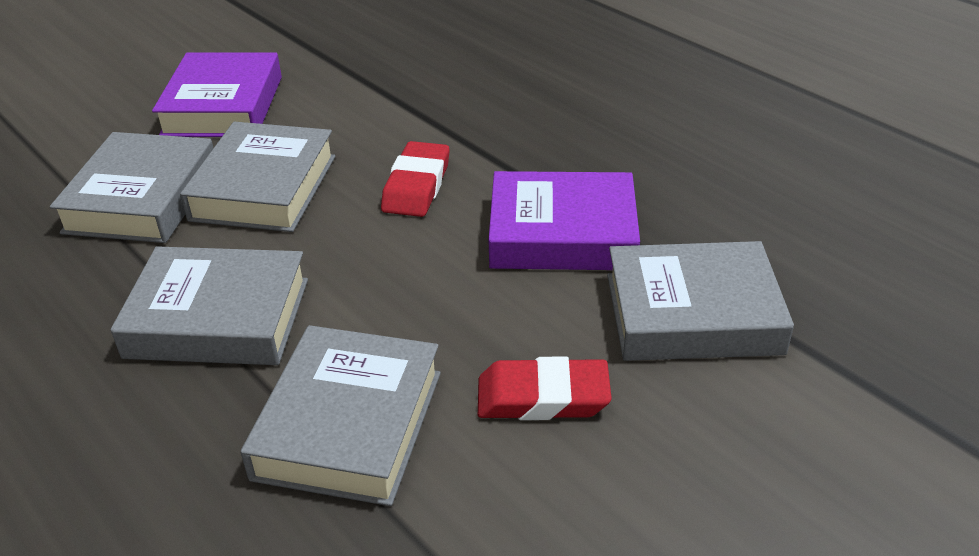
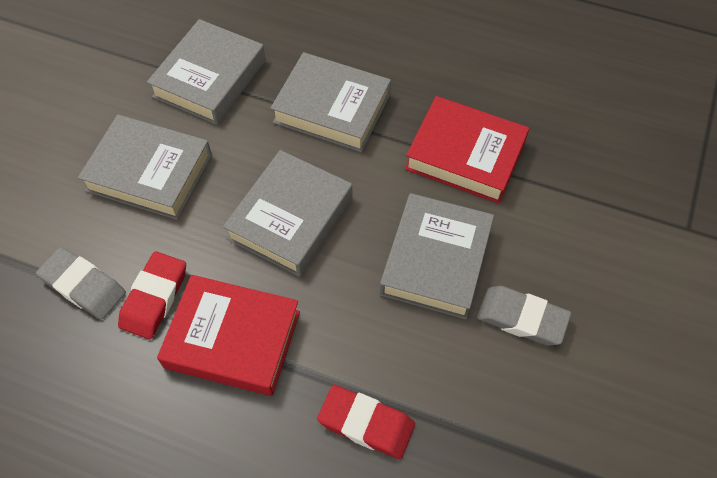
grey eraser: none = 0 -> [36,247,126,320] [477,286,571,345] = 2
purple book: [152,52,282,137] [489,171,640,270] = 2 -> none = 0
red book: none = 0 -> [157,275,300,396] [405,96,529,204] = 2

